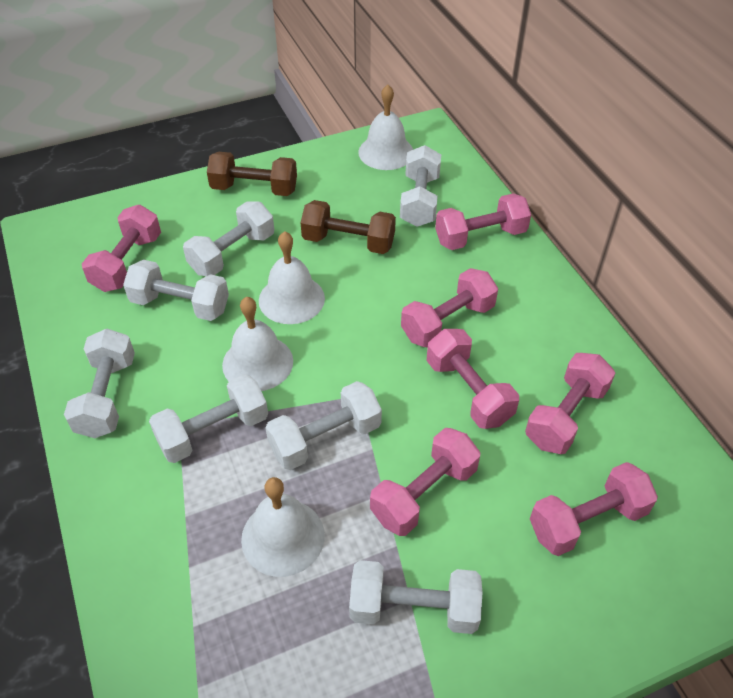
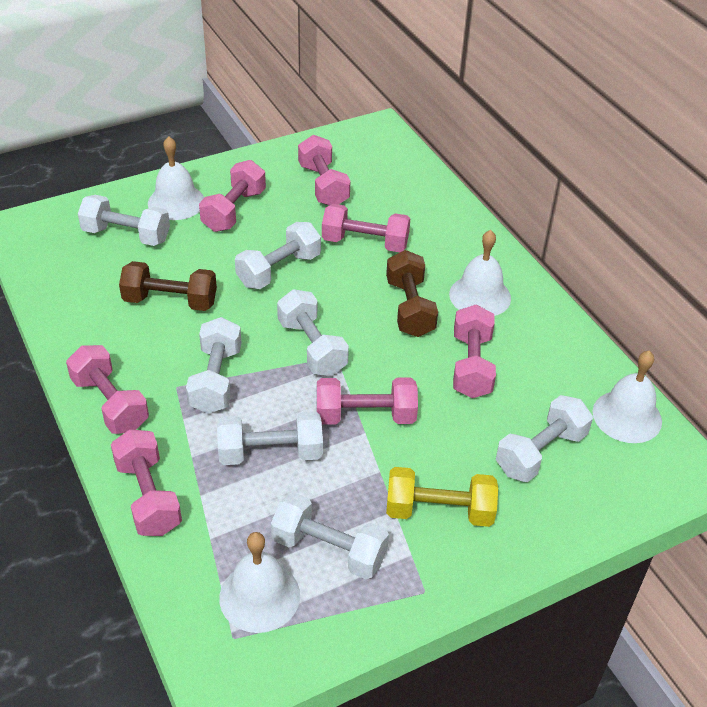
yellow dumbbell: none = 0 -> [386,467,498,527] = 1

